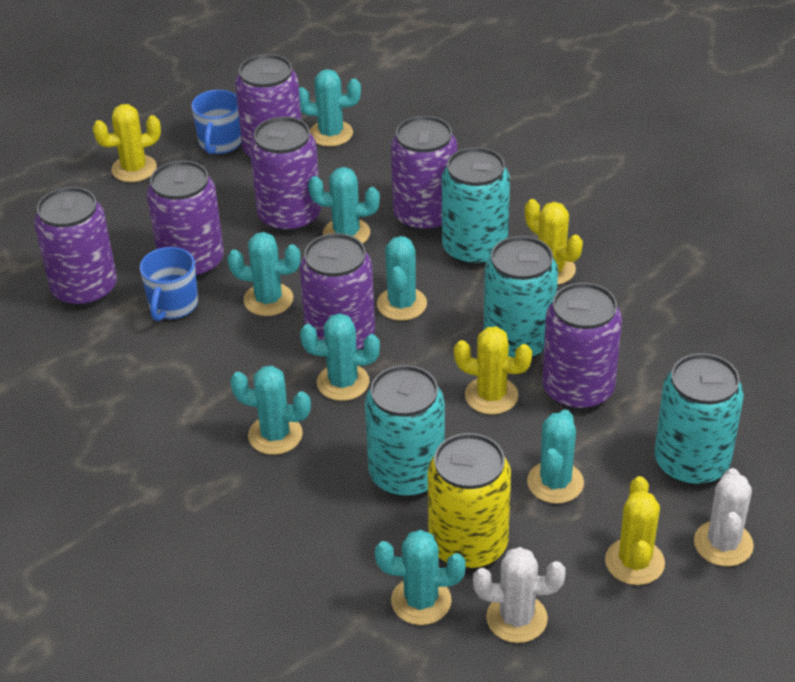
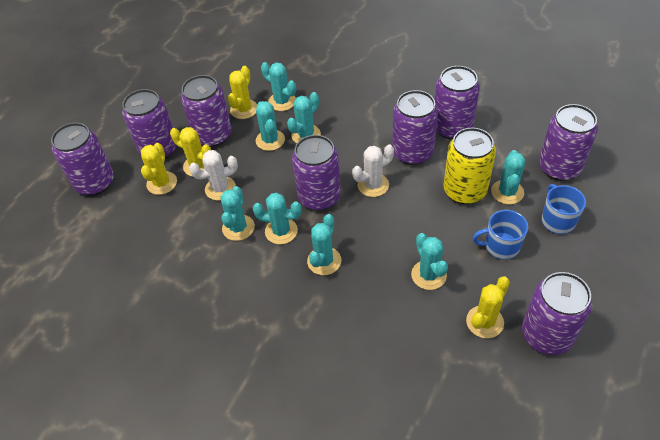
purple can: [34,187,117,307] [147,160,224,279] [235,54,301,157] [250,117,321,233] [299,233,375,350] [391,116,458,232] [542,282,622,410] = 7 -> [51,123,114,196] [122,89,177,159] [181,75,232,147] [292,135,341,210] [392,90,438,165] [435,66,480,139] [522,272,593,355] [539,104,598,181] = 8
turquoise can: [365,365,445,497] [442,147,510,266] [484,236,558,358] [655,353,744,486] = 4 -> none = 0

